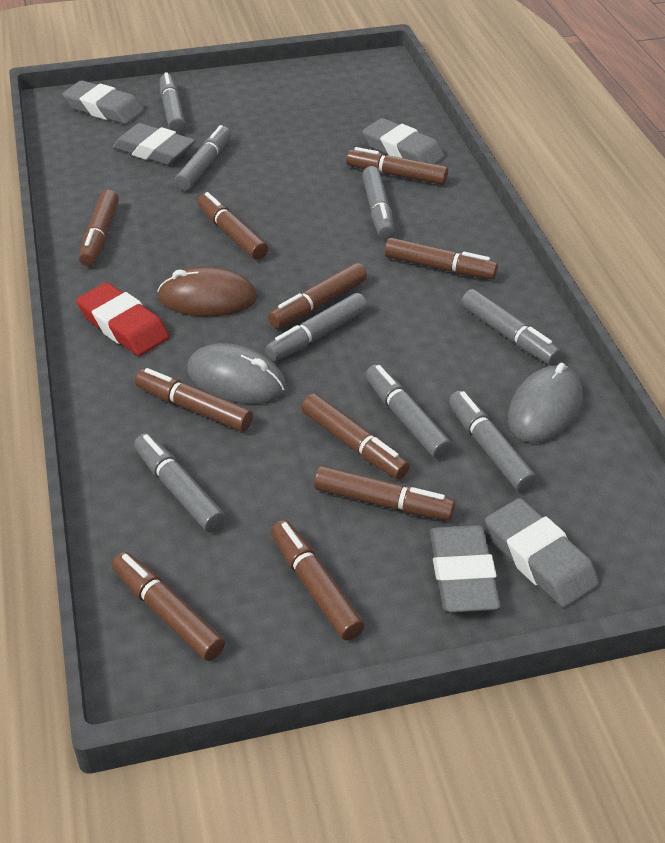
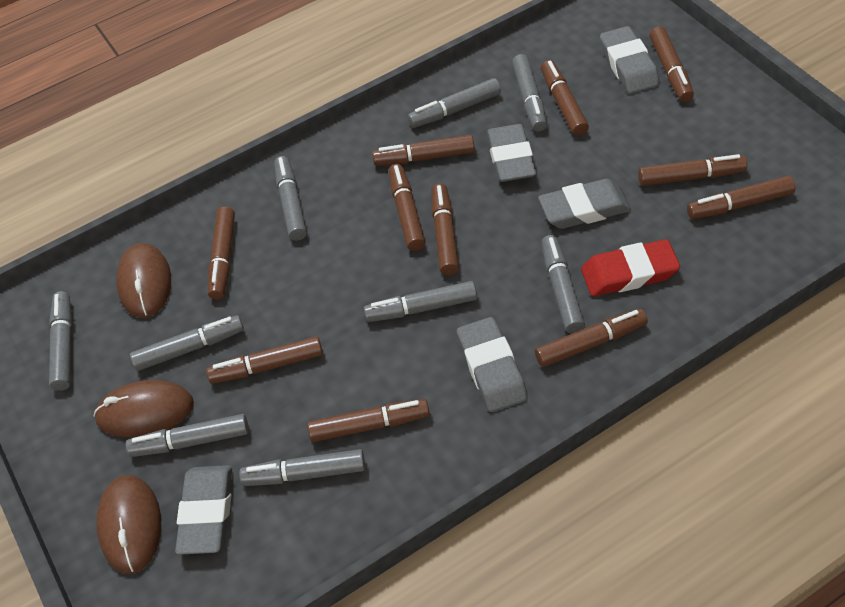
brown marker: [79,189,119,266] [112,552,225,661] [135,368,253,432] [197,192,268,260] [268,263,367,329] [271,520,365,641] [301,394,410,479] [314,466,455,520] [346,147,448,185] [385,238,498,279] = 10 -> [206,336,323,384] [208,207,235,300] [307,399,430,442] [372,135,475,166] [389,164,425,251] [432,184,459,275] [535,309,648,367] [541,60,589,136] [638,154,747,186] [649,27,694,102] [687,176,795,219] = 11
brown mouse: [157,267,257,316] = 1 -> [94,380,194,437] [96,475,161,574] [116,243,171,318] = 3
grey marker: [134,433,225,532] [160,72,186,133] [175,125,231,191] [265,293,368,362] [362,166,394,239] [365,365,452,459] [449,391,537,492] [461,289,561,365] = 8 -> [49,291,72,391] [126,414,249,457] [130,315,244,371] [239,449,365,486] [274,156,307,241] [364,281,477,322] [408,78,501,128] [512,54,547,132] [541,235,585,333] = 9
grey mouse: [187,343,286,404] [508,363,583,443] = 2 -> none = 0

